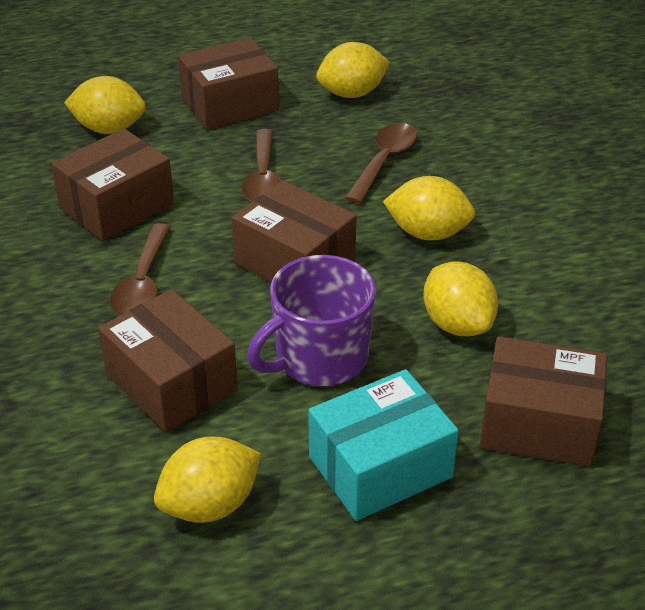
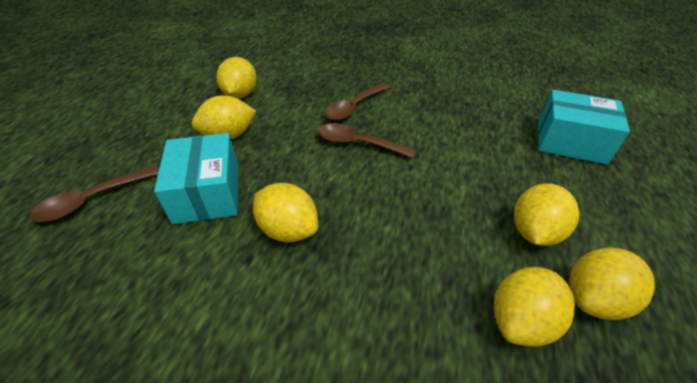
brown box: [51,129,174,241] [98,289,238,432] [178,38,279,130] [232,180,356,283] [480,336,608,467] = 5 -> none = 0
purple mug: [247,255,376,386] = 1 -> none = 0
turquoise box: [308,369,459,521] = 1 -> [154,133,239,224] [538,90,630,165] = 2
yellow lemon: [64,76,146,134] [154,437,261,523] [316,42,390,98] [383,176,475,241] [423,261,498,336] = 5 -> [192,95,256,139] [217,57,257,99] [253,183,318,242] [494,267,575,347] [514,183,579,246] [569,248,655,320] = 6

